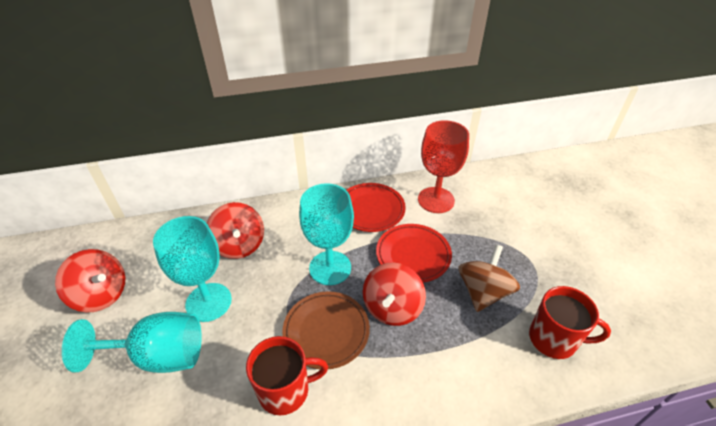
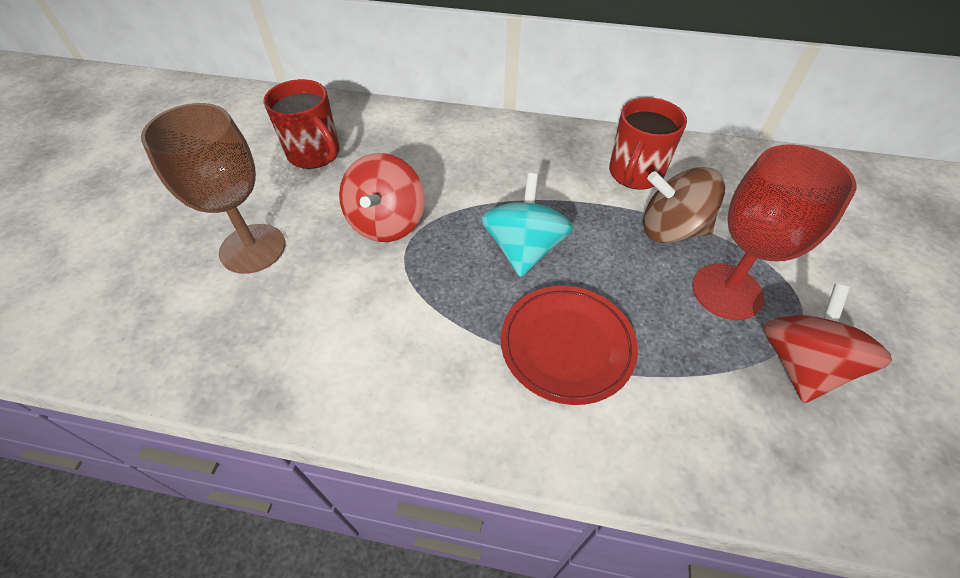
brown goblet: none = 0 -> [141,103,285,274] = 1
brown plate: [283,291,370,369] = 1 -> none = 0
red plate: [346,183,406,232] [376,224,452,282] = 2 -> [501,286,638,405] = 1
red spinning top: [55,249,125,312] [207,202,264,259] [363,263,426,326] = 3 -> [339,153,425,242] [763,284,892,403] = 2
turquoise goblet: [62,312,202,373] [153,216,232,322] [299,183,354,285] = 3 -> none = 0
turquoise spinning top: none = 0 -> [481,173,573,277] = 1

